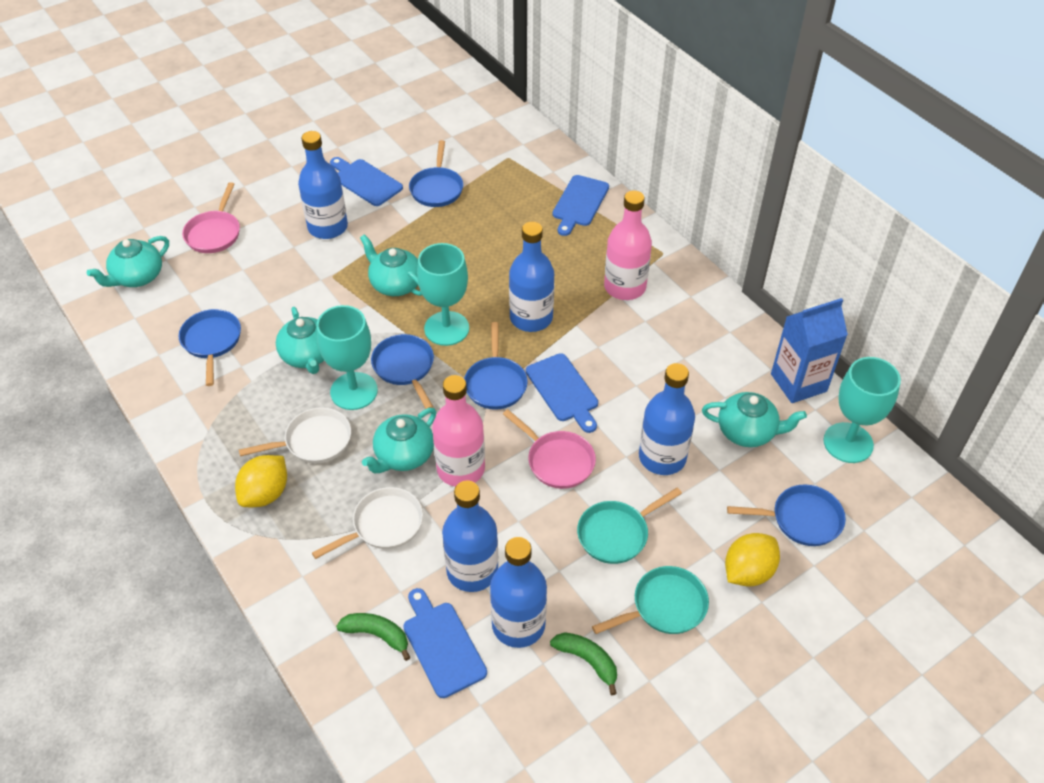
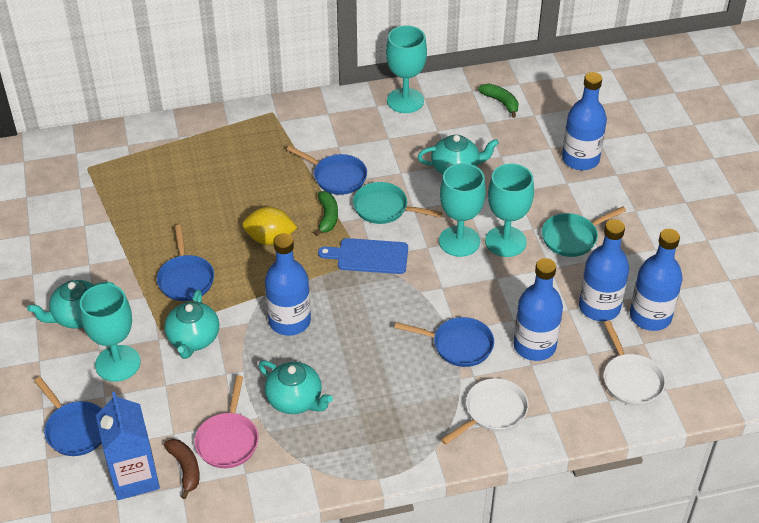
blue cutting board: [330,157,403,206] [403,588,487,698] [526,353,598,433] [552,175,609,236] = 4 -> [318,238,408,274] = 1
blue pan: [179,309,241,386] [371,334,434,409] [409,140,463,207] [464,322,528,410] [727,485,846,546] = 5 -> [34,377,102,456] [157,225,214,301] [287,146,367,195] [394,317,494,367] = 4
brown banana: none = 0 -> [164,439,200,499] = 1
pink bottle: [432,375,485,487] [604,190,652,300] = 2 -> none = 0
pink pan: [182,182,240,253] [503,409,596,489] = 2 -> [194,375,259,468] = 1
turquoise goblet: [317,305,378,410] [417,243,469,346] [823,357,901,463] = 3 -> [80,284,141,382] [386,26,427,113] [439,163,486,257] [485,164,534,257] = 4
turquoise teapot: [87,236,169,287] [276,307,324,374] [360,234,422,296] [362,408,436,474] [702,392,807,447] = 5 -> [27,280,114,329] [164,290,219,359] [259,360,333,414] [418,135,499,175] = 4
yellow lemon: [235,455,287,507] [725,533,780,586] = 2 -> [242,207,297,245] = 1

